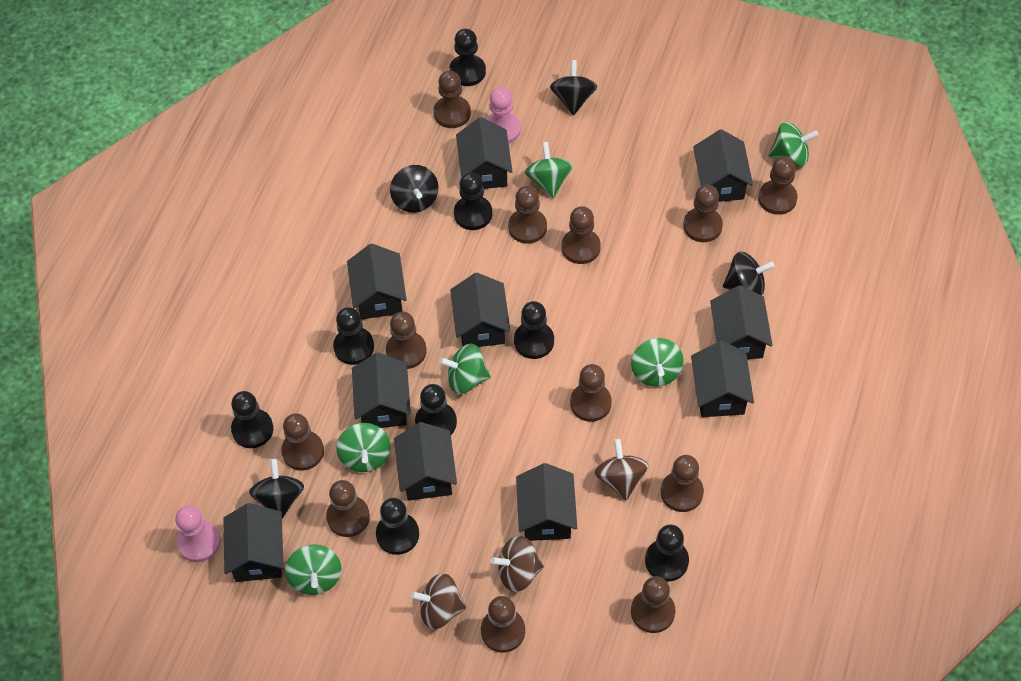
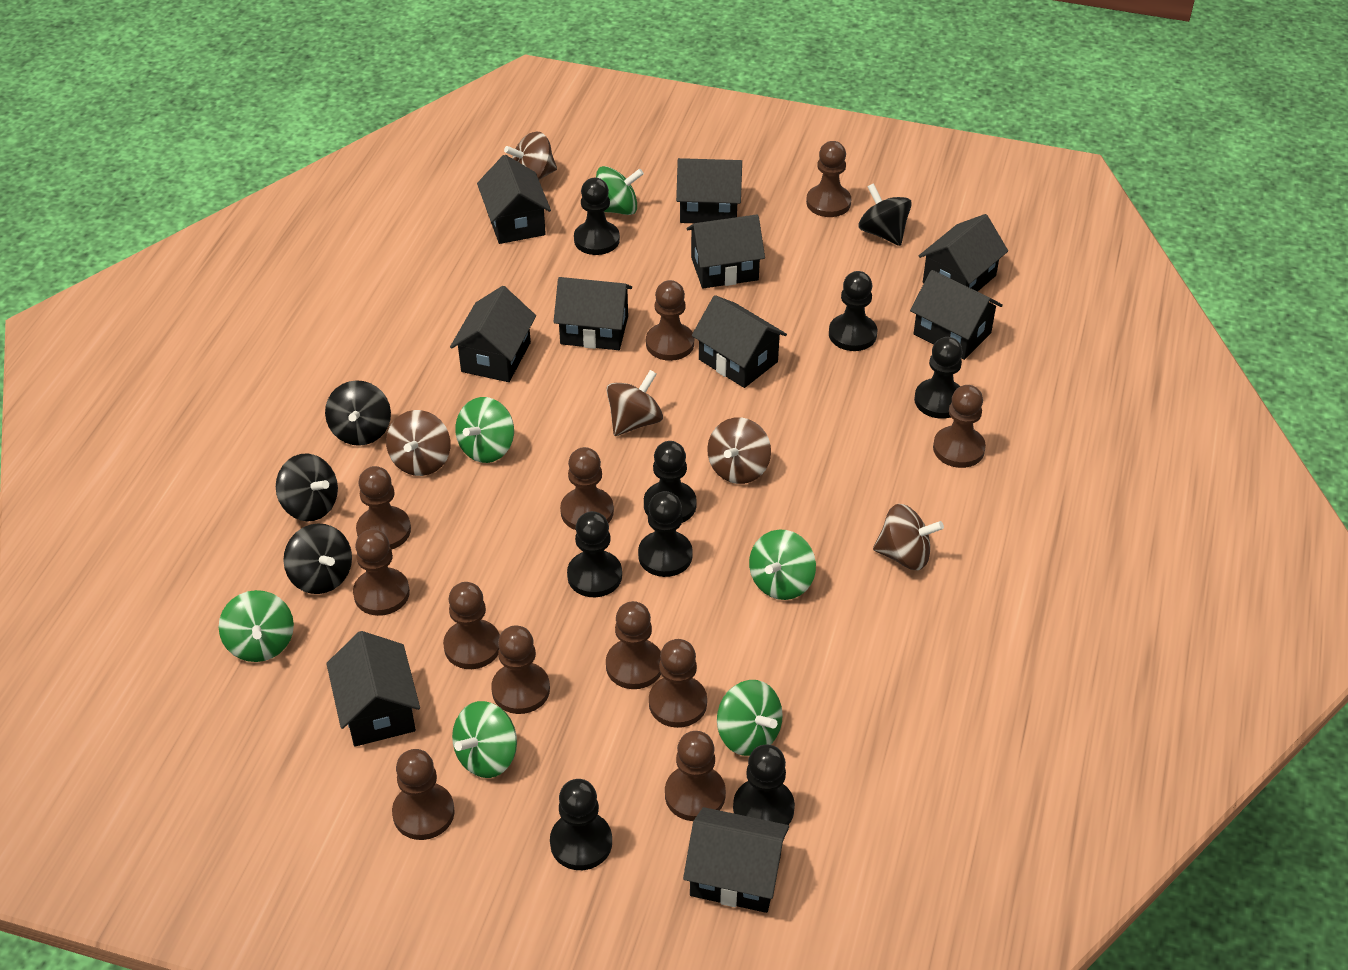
brown spinning top: [410,573,466,629] [491,536,544,592] [595,439,649,500] = 3 -> [386,410,451,476] [504,132,557,180] [606,370,663,436] [707,417,771,484] [873,504,944,570] = 5
pink pawn: [175,505,221,562] [486,87,521,144] = 2 -> none = 0

